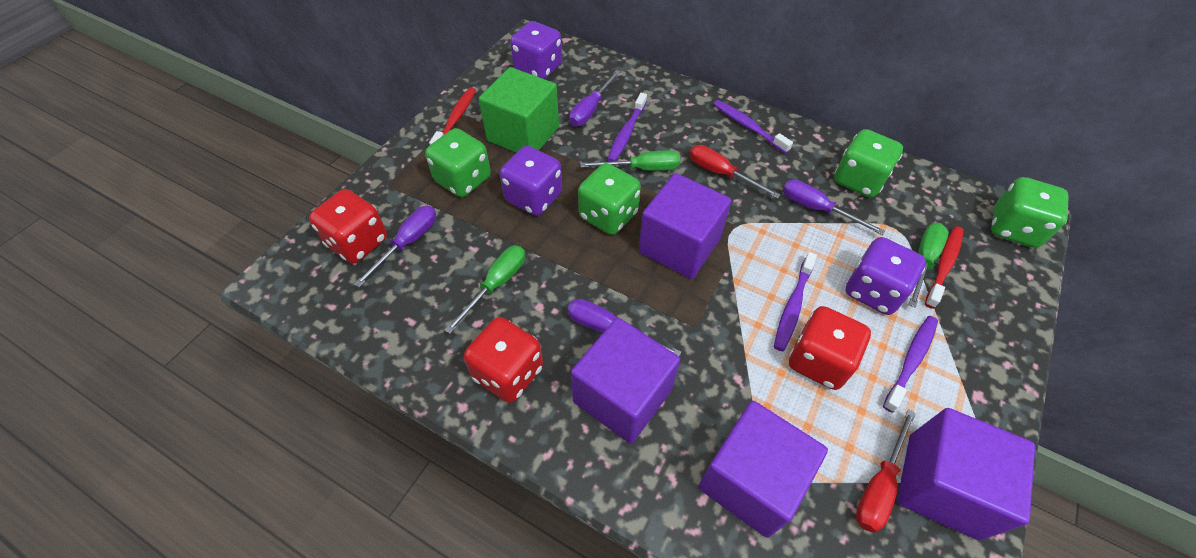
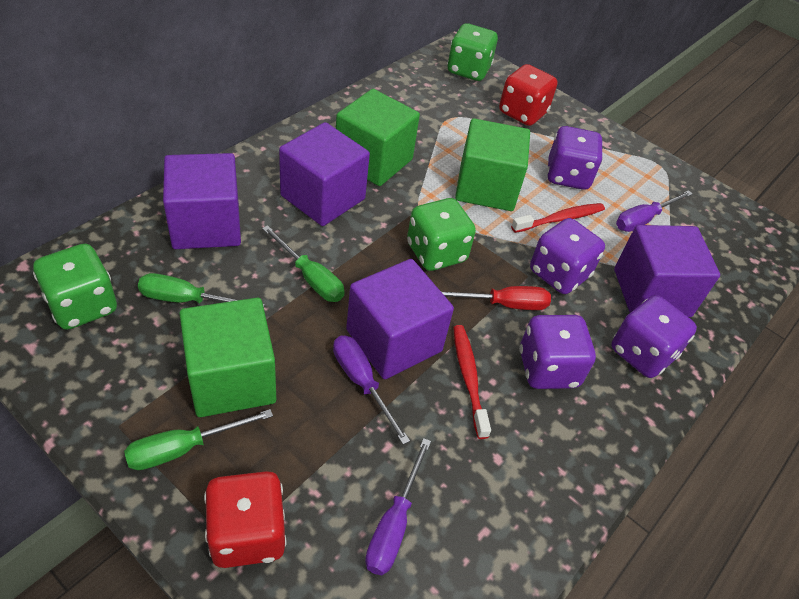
green cube: [479,67,559,153] = 1 -> [179,298,276,417] [336,89,420,186] [455,118,530,211] = 3
green dice: [425,128,491,197] [578,163,641,235] [834,129,903,197] [991,177,1069,248] = 4 -> [33,244,117,330] [407,198,476,271] [447,23,498,81] = 3
purple dice: [500,146,562,216] [510,21,562,79] [845,237,926,315] = 3 -> [519,315,596,389] [530,218,605,294] [547,126,603,190] [611,295,697,378] = 4
purple screwdriver: [354,206,436,287] [567,299,681,356] [569,70,621,126] [783,180,885,235] = 4 -> [333,335,410,445] [365,438,431,575] [616,190,693,232] = 3
purple toothbrush: [607,93,647,162] [713,100,793,154] [774,252,817,351] [883,316,938,413] = 4 -> none = 0
red dice: [309,189,387,263] [464,317,543,403] [789,306,871,390] = 3 -> [204,471,286,568] [499,64,558,126] = 2
red screwdriver: [690,145,781,199] [856,409,916,533] = 2 -> [442,286,551,310] = 1

